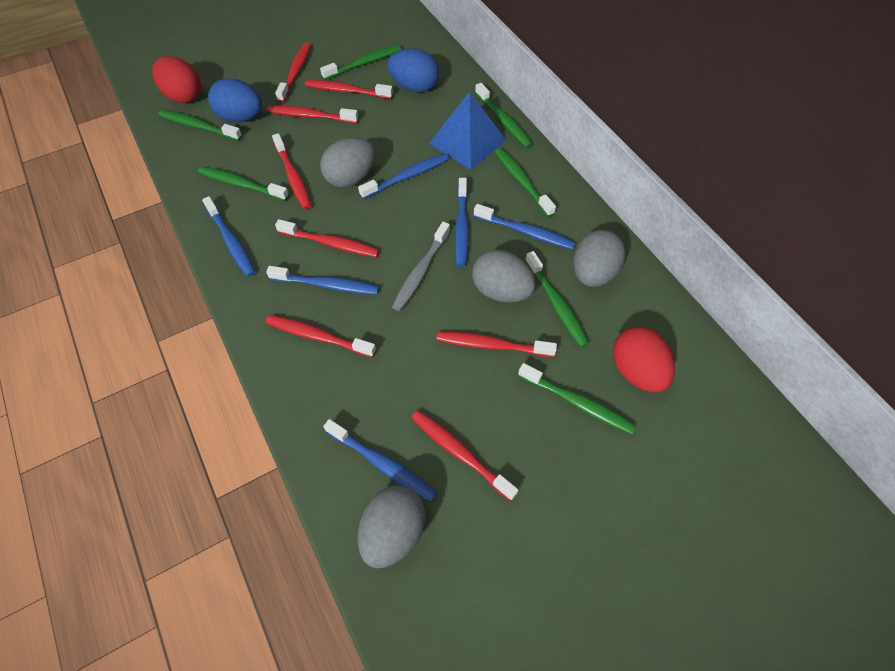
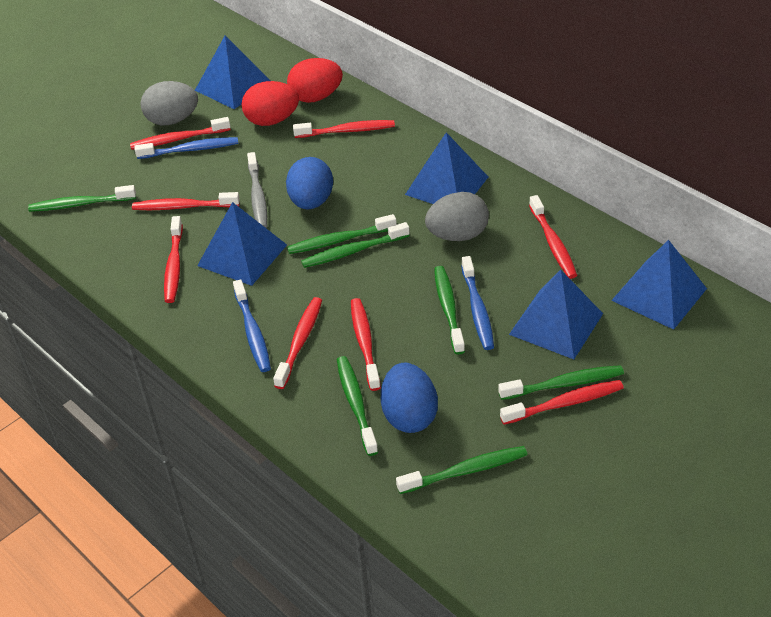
blue pyramid: [429,92,506,170] = 1 -> [195,36,271,109] [197,202,287,286] [405,132,488,204] [509,270,603,359] [611,240,707,330] = 5
blue toothbrush: [202,196,256,277] [266,266,379,295] [323,419,437,502] [358,153,449,199] [455,178,469,267] [474,204,576,250] = 6 -> [134,137,238,159] [233,279,271,372] [461,256,494,350] = 3
grey egg: [320,138,375,187] [358,485,426,568] [472,250,536,302] [573,230,625,287] = 4 -> [141,81,198,125] [425,192,489,241] = 2

